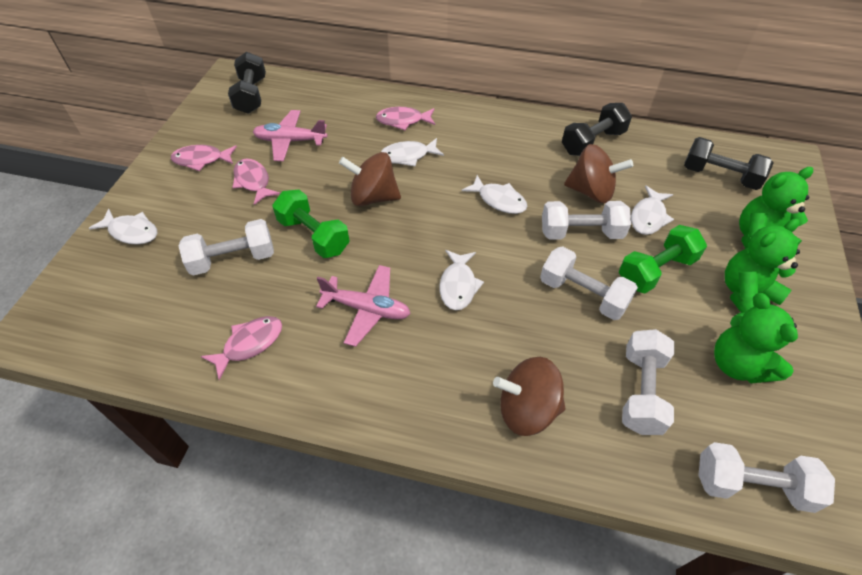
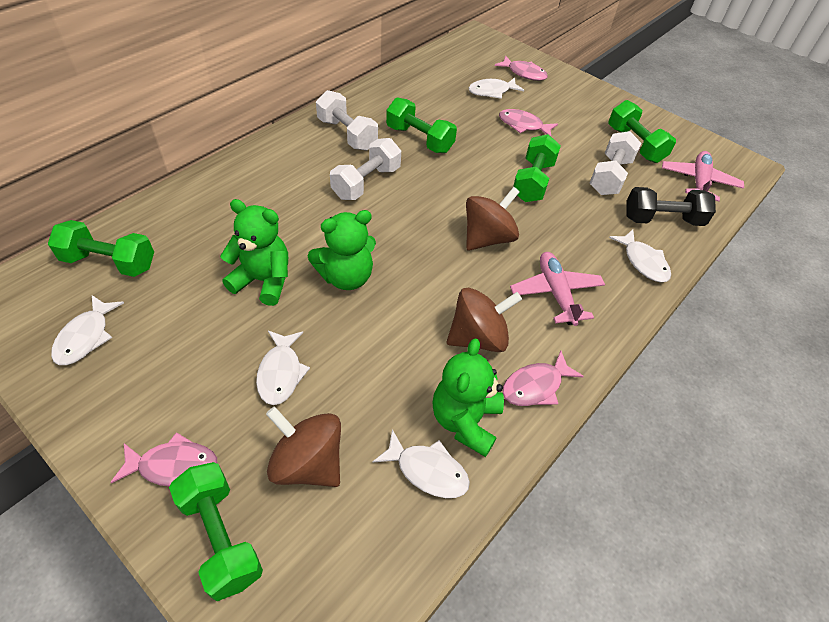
black dumbbell: [228,52,266,114] [562,103,632,156] [684,137,773,190] = 3 -> [626,187,716,226] = 1
green dumbbell: [272,190,350,258] [619,225,707,293] = 2 -> [48,220,154,277] [169,462,263,601] [386,97,457,153] [513,134,561,202] [608,100,676,163] = 5
white dumbbell: [178,219,274,276] [540,246,638,320] [542,201,631,240] [622,329,674,435] [698,442,835,513] = 5 -> [316,90,378,151] [330,138,401,200] [590,131,642,195] = 3

